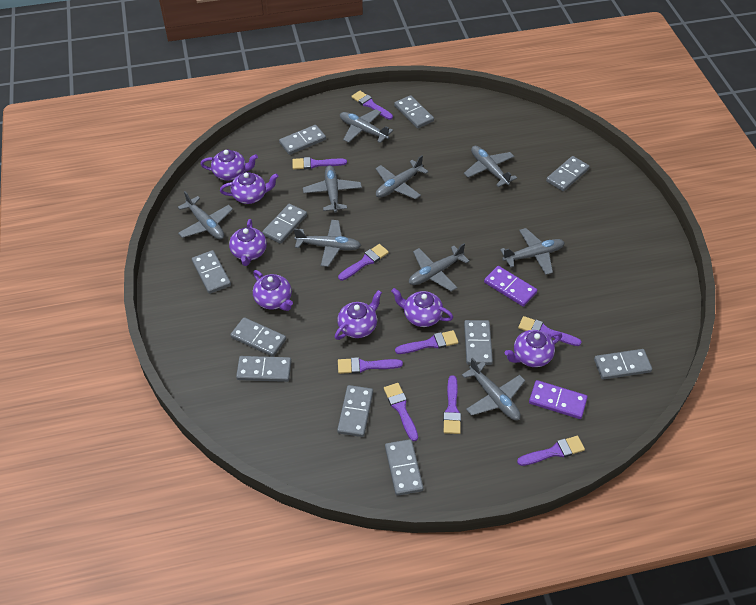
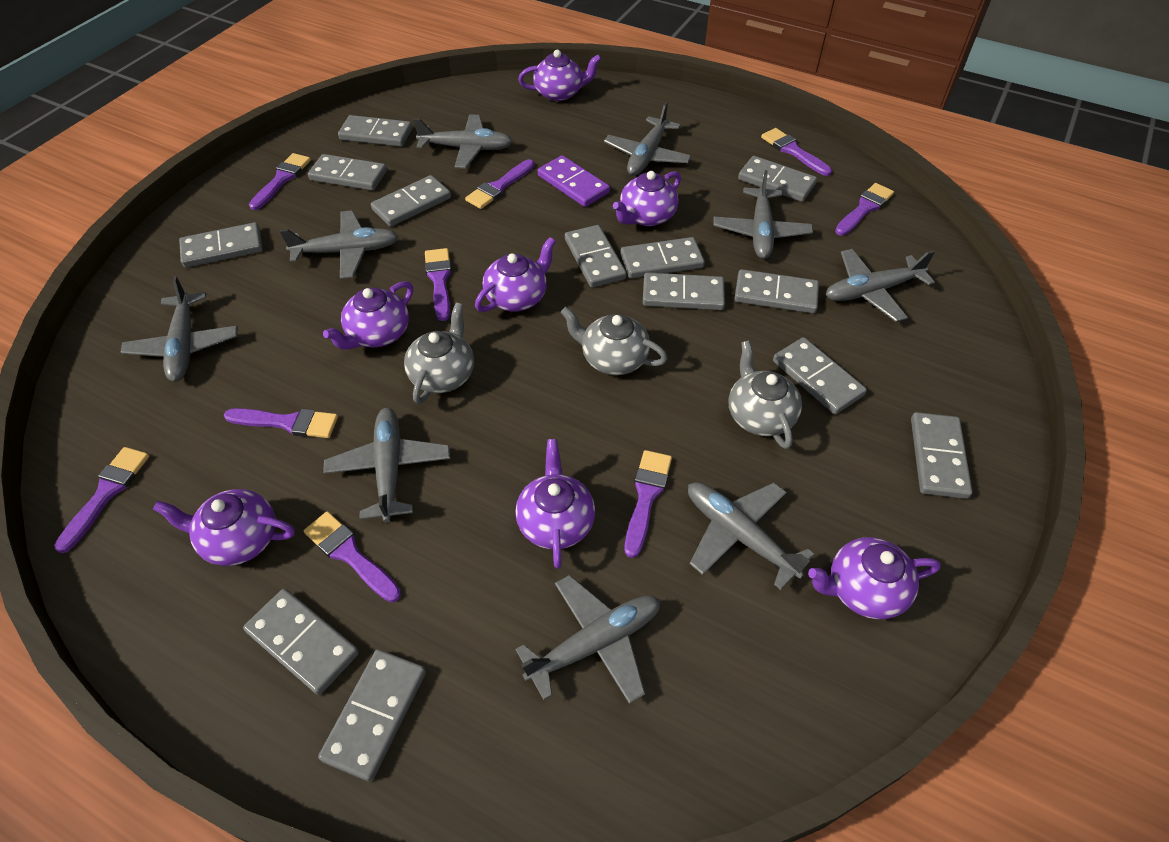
grey domino: [192,250,231,294] [230,317,286,357] [236,356,291,382] [262,204,307,244] [279,125,326,155] [337,385,373,437] [385,439,424,496] [394,95,434,128] [464,320,493,365] [546,156,590,191] [594,349,652,380] = 11 -> [179,222,263,268] [243,589,359,695] [308,154,387,191] [318,649,426,782] [338,115,412,147] [371,175,451,227] [565,225,627,287] [620,237,705,278] [643,272,725,310] [734,269,819,313] [738,156,817,202] [773,337,867,414] [911,412,973,499] = 13
grey teapot: none = 0 -> [404,303,474,404] [561,307,668,375] [728,341,802,449] = 3
purple domino: [484,266,537,307] [529,380,588,419] = 2 -> [538,155,610,207] = 1

